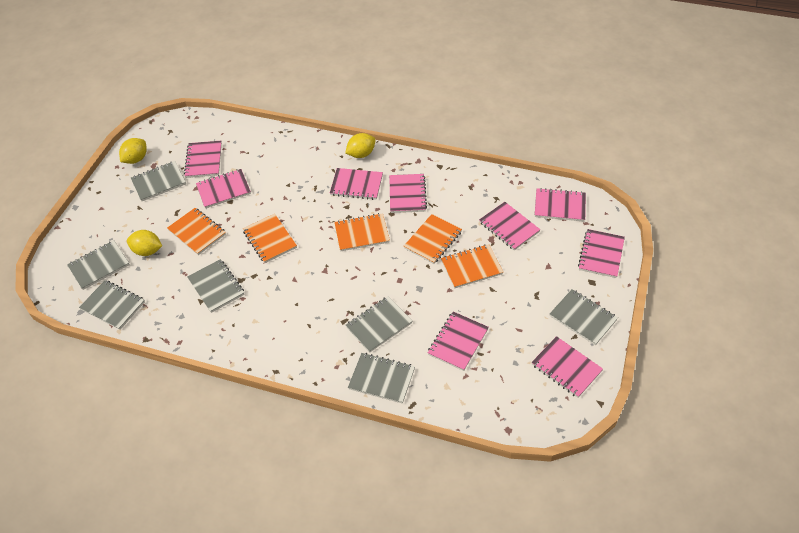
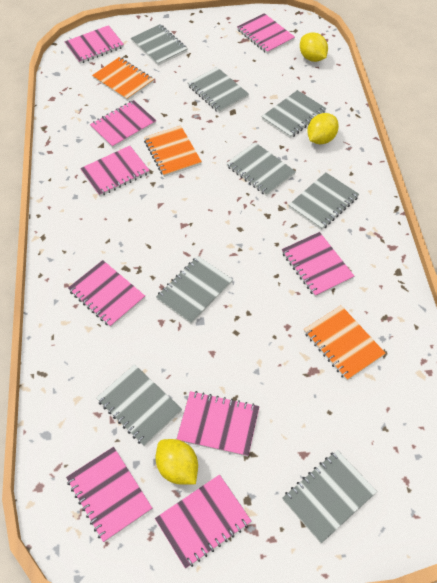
grey notebook: [67,240,130,290] [79,280,145,330] [131,161,186,201] [187,259,245,313] [345,296,412,353] [348,353,415,404] [550,289,618,345] = 7 -> [96,364,182,446] [131,24,188,66] [156,256,233,324] [188,67,249,113] [226,142,296,196] [262,90,326,138] [282,450,377,543] [289,173,359,230] = 8
orange notebook: [167,208,226,255] [243,214,297,263] [334,213,390,251] [404,214,462,264] [441,244,503,288] = 5 -> [92,57,154,101] [144,125,202,177] [304,305,386,381] = 3

